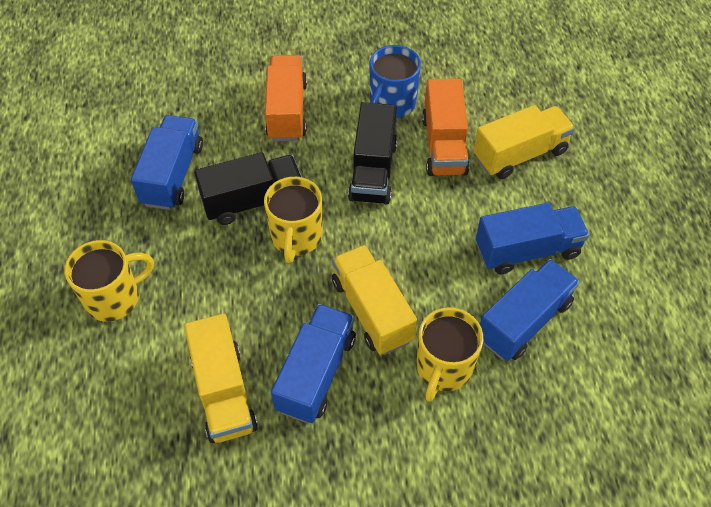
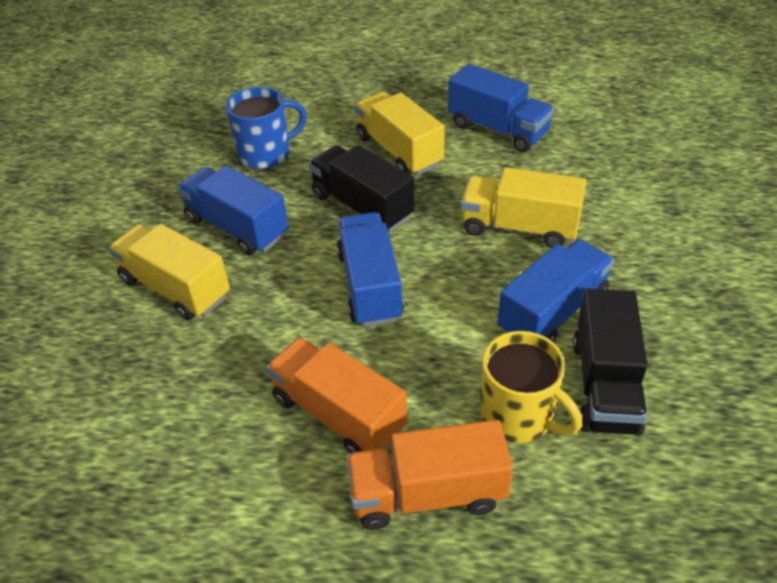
yellow mug: [64,240,154,322] [264,177,322,263] [416,307,483,402] = 3 -> [480,331,583,443] = 1

